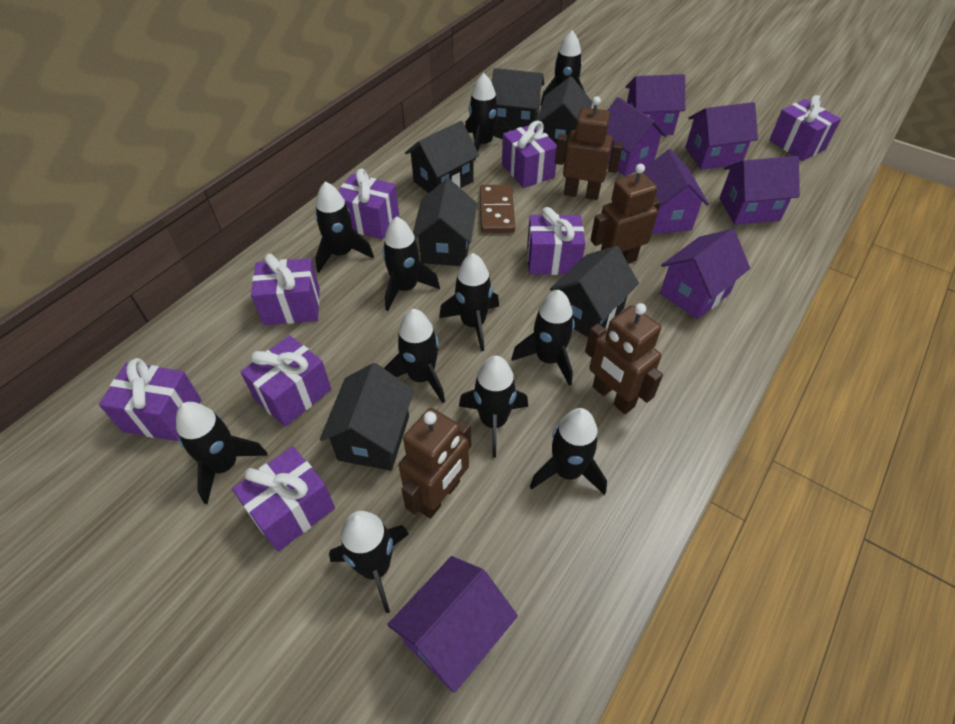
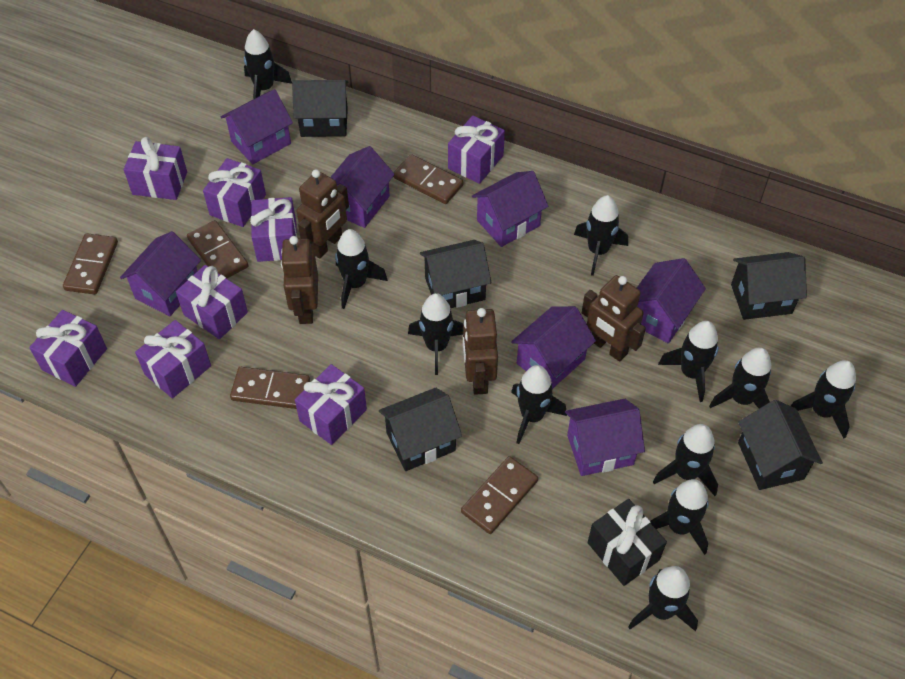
black gift: none = 0 -> [587,499,667,586] = 1
black house: [320,363,414,471] [405,121,479,193] [413,179,477,266] [492,68,544,130] [537,77,592,145] [550,246,639,337] = 6 -> [292,80,348,137] [379,388,462,471] [420,240,492,308] [731,252,807,320] [738,400,823,490] = 5
brown domino: [480,185,515,233] = 1 -> [63,233,118,295] [187,220,249,279] [230,367,310,409] [393,154,463,204] [461,456,538,534] = 5

